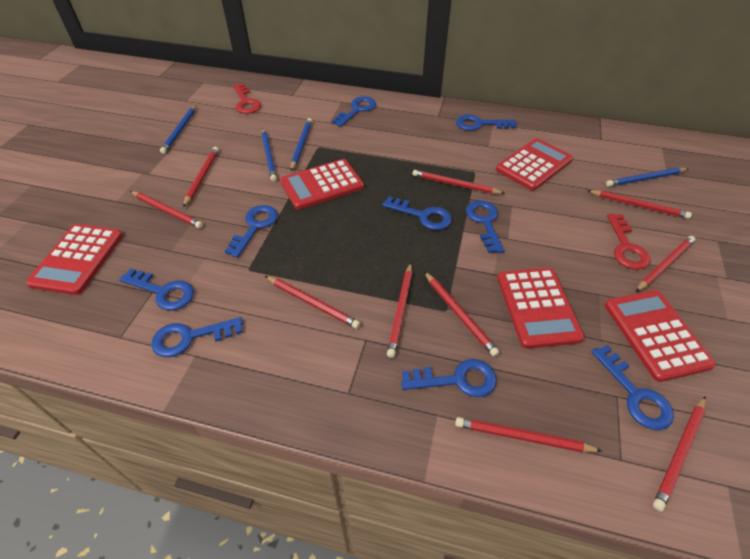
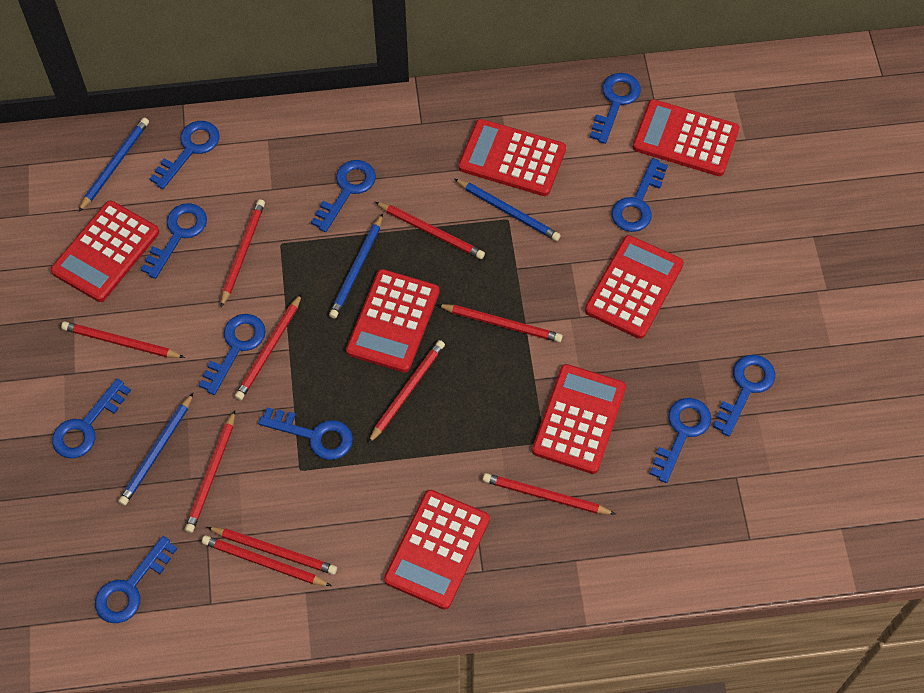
blue key: [119,269,194,310] [151,317,243,357] [225,205,278,258] [332,97,376,127] [382,196,452,230] [401,359,497,397] [456,115,516,131] [466,200,504,253] [591,345,674,430] = 9 -> [52,379,131,458] [95,536,177,623] [141,203,207,279] [150,121,220,189] [199,314,266,395] [258,407,353,460] [311,160,376,232] [590,73,641,144] [612,158,668,232] [650,398,711,483] [713,355,775,436] = 11
red calculator: [26,224,123,295] [280,159,364,210] [496,138,573,191] [497,268,585,349] [605,290,716,382] = 5 -> [51,201,159,302] [346,269,440,373] [384,490,490,610] [458,119,566,196] [532,364,626,474] [585,235,684,339] [632,99,739,176] = 7
red key: [233,83,261,114] [607,214,650,270] = 2 -> none = 0

